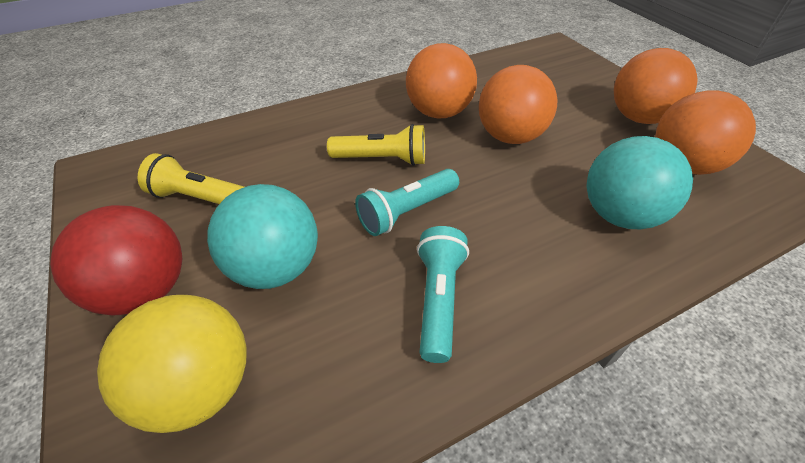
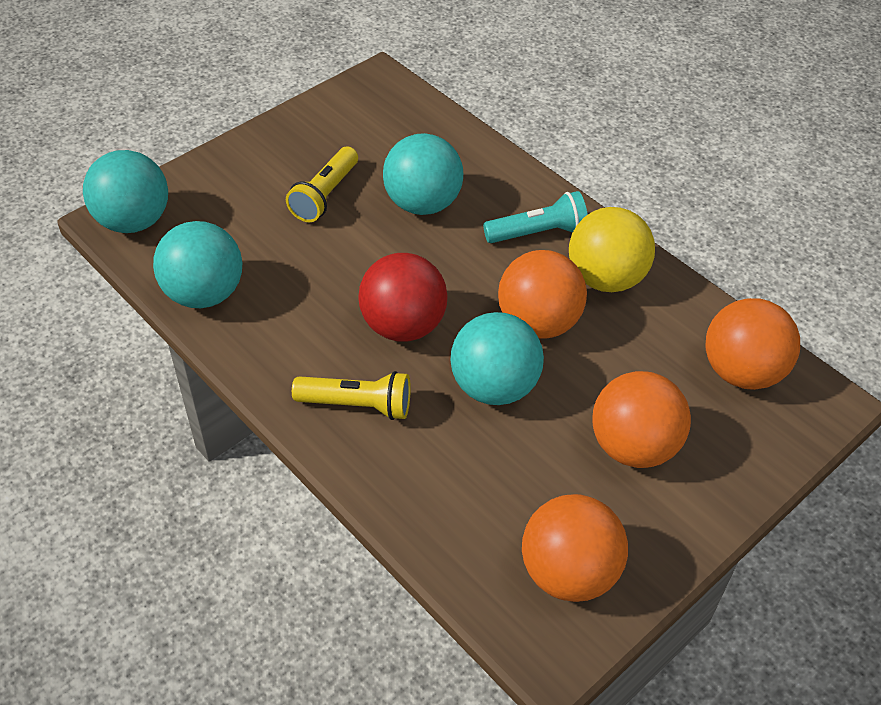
turquoise ball: [207,184,318,289] [587,136,693,229] = 2 -> [83,150,168,233] [153,221,242,308] [383,133,463,215] [450,312,544,405] = 4
turquoise flashlight: [355,169,459,236] [417,226,469,363] = 2 -> [483,191,588,243] = 1

